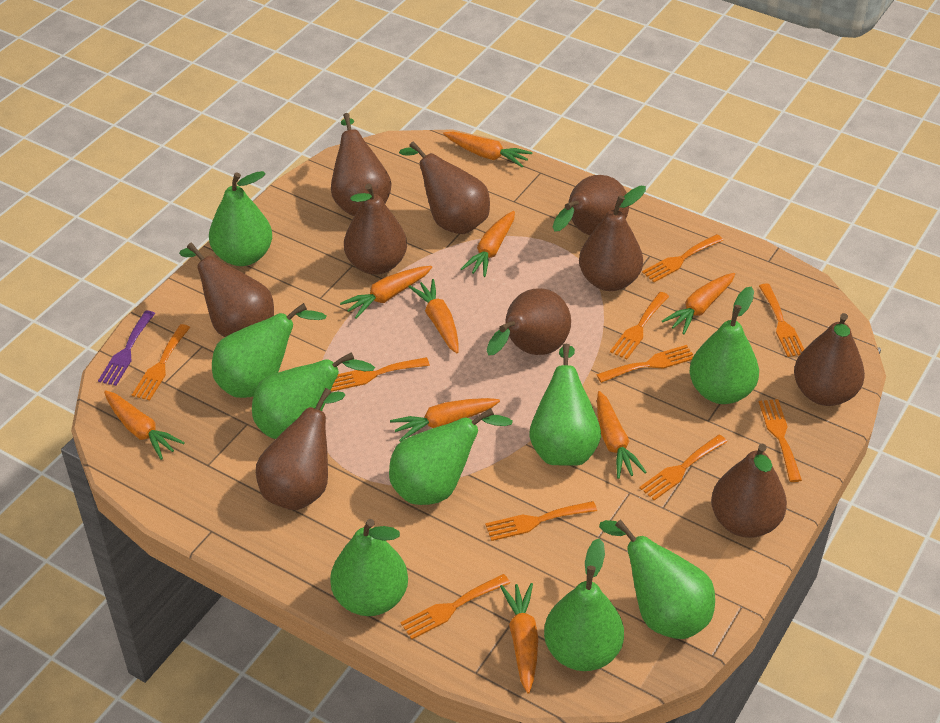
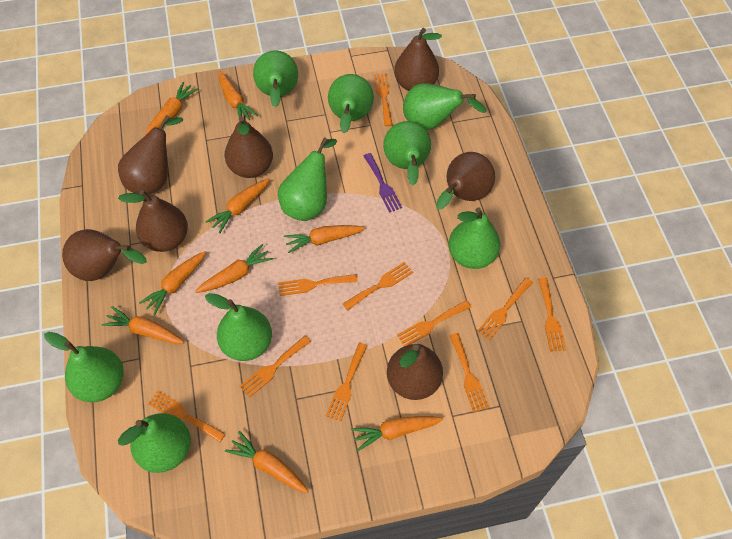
brown pear: [179,243,274,337] [256,388,345,510] [331,113,392,216] [344,183,407,275] [399,141,490,234] [487,288,571,356] [553,175,629,235] [579,186,646,291] [711,443,787,538] [794,313,865,406] = 10 -> [62,229,147,281] [118,115,183,195] [118,190,188,252] [225,116,273,178] [387,344,443,400] [394,28,442,91] [436,152,495,210] = 7

